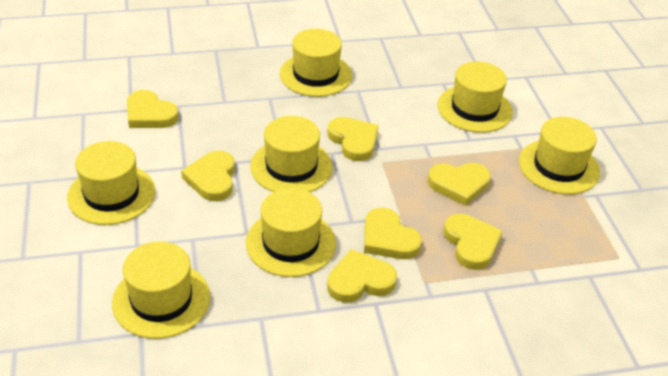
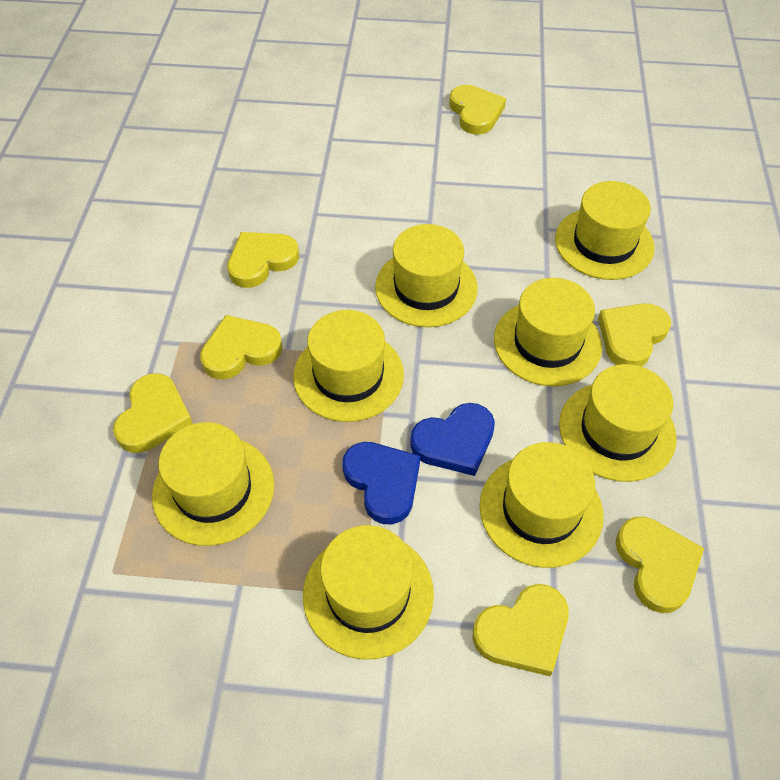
blue heart: none = 0 -> [342,442,420,524] [410,403,495,476] = 2
yellow hat: [67,141,155,225] [112,241,210,339] [246,188,336,277] [250,116,333,192] [280,29,352,97] [438,61,513,133] [519,117,600,194] = 7 -> [152,422,274,546] [293,310,404,422] [303,525,434,660] [375,224,478,327] [480,442,603,568] [494,278,602,387] [555,181,655,280] [559,364,677,482] = 8

